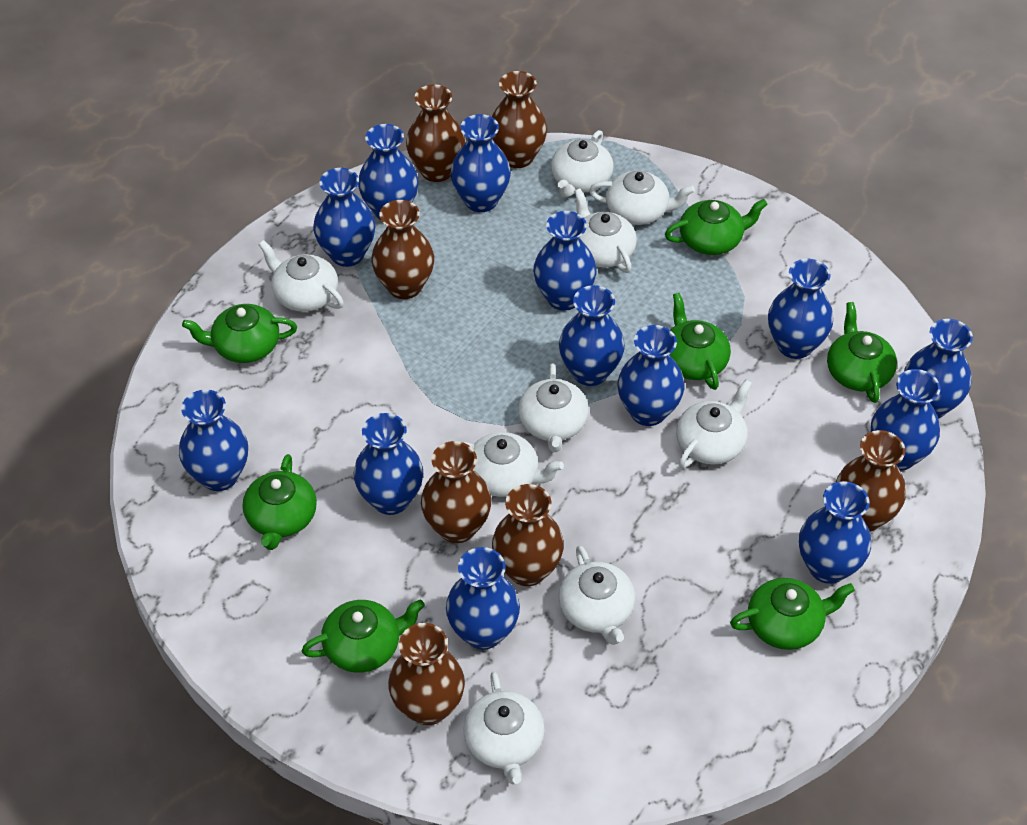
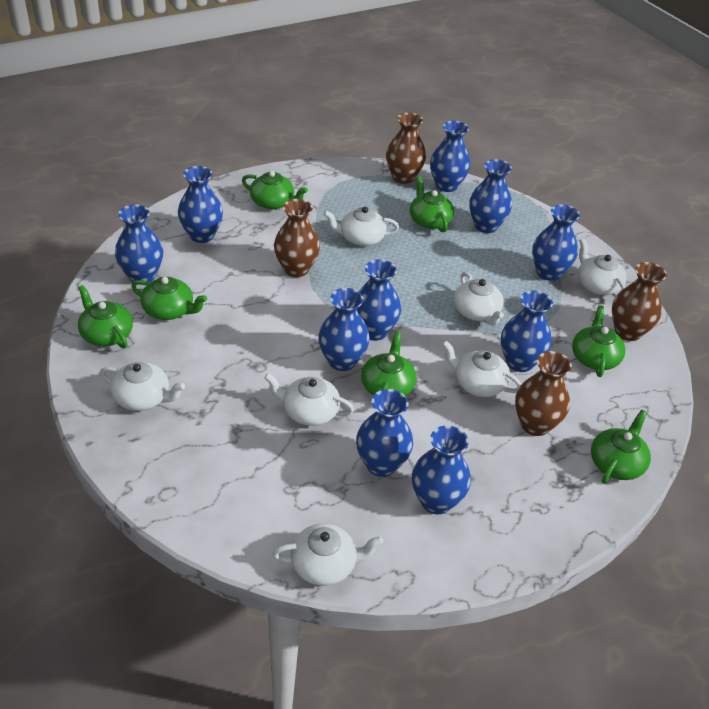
blue vase: [179,389,248,491] [313,168,375,267] [354,413,423,515] [358,124,419,220] [446,547,520,650] [451,114,511,212] [533,211,597,311] [559,285,625,386] [618,325,684,426] [768,259,833,359] [799,481,871,584] [871,369,940,471] [904,319,973,419] = 13 -> [115,204,163,285] [178,166,223,243] [318,288,370,371] [356,389,413,477] [357,259,401,341] [412,425,471,514] [430,121,471,192] [469,159,512,233] [501,291,553,372] [532,204,580,281] = 10
brown vase: [371,200,434,299] [388,623,465,725] [406,84,465,182] [421,441,492,543] [491,71,547,168] [492,484,564,586] [835,430,906,532] = 7 -> [274,199,320,277] [386,113,426,184] [515,351,572,436] [612,262,667,341] = 4
white teapot: [259,240,344,312] [463,432,564,497] [463,671,545,784] [518,363,589,452] [551,130,614,197] [559,545,635,645] [574,189,637,273] [589,171,695,225] [676,379,752,468] = 9 -> [100,362,185,411] [265,374,354,426] [272,524,383,586] [324,207,399,246] [442,341,522,397] [454,272,504,326] [578,239,627,298] = 7

